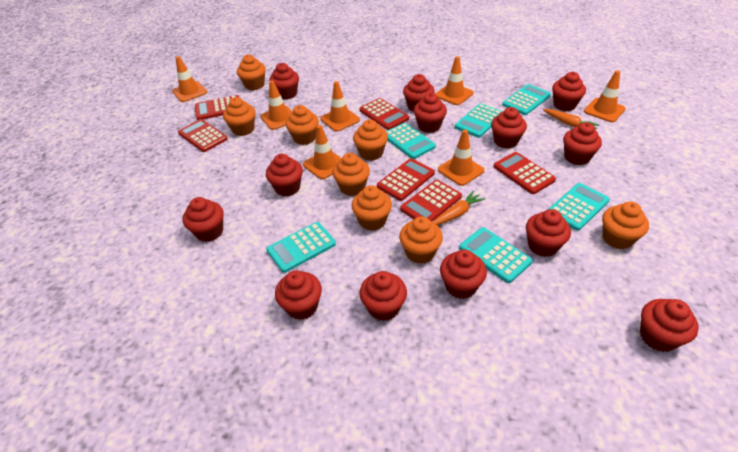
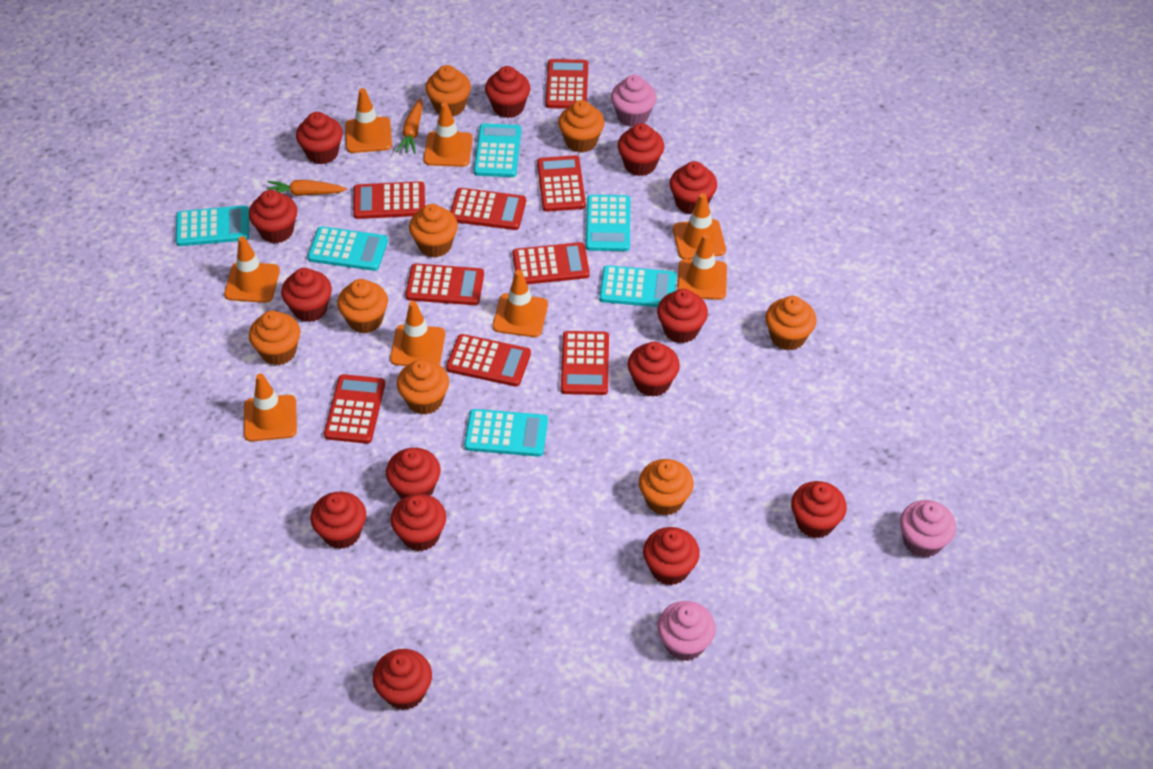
orange traffic cone: [172,56,207,102] [260,80,292,130] [303,125,341,179] [320,81,360,132] [435,56,474,105] [438,130,485,186] [584,71,626,122] = 7 -> [224,236,280,303] [244,374,297,442] [345,88,392,153] [390,301,445,366] [424,102,472,167] [493,270,548,337] [673,193,726,259] [677,234,727,300] = 8
pink cupcake: none = 0 -> [611,75,657,127] [657,601,716,661] [900,500,956,558] = 3
red calculator: [178,119,228,152] [195,95,239,120] [359,98,409,130] [377,158,435,201] [400,180,462,221] [493,152,556,194] = 6 -> [324,374,385,444] [353,181,425,219] [405,264,484,305] [446,334,531,387] [450,188,526,230] [512,242,590,284] [537,155,586,212] [546,59,588,109] [561,331,609,395] = 9
red cupcake: [183,197,224,242] [266,154,303,197] [269,63,299,100] [275,270,322,320] [359,271,407,321] [403,74,435,112] [414,93,447,133] [440,250,487,299] [491,107,527,149] [526,209,571,257] [552,72,586,111] [563,122,602,165] [640,299,699,352] = 13 -> [249,190,297,243] [281,268,332,322] [296,112,343,164] [310,492,366,549] [373,649,432,710] [386,448,441,499] [390,494,446,551] [485,66,530,118] [618,123,664,176] [628,342,680,397] [643,527,700,585] [657,289,708,343] [670,161,717,214] [791,481,847,538] = 14

